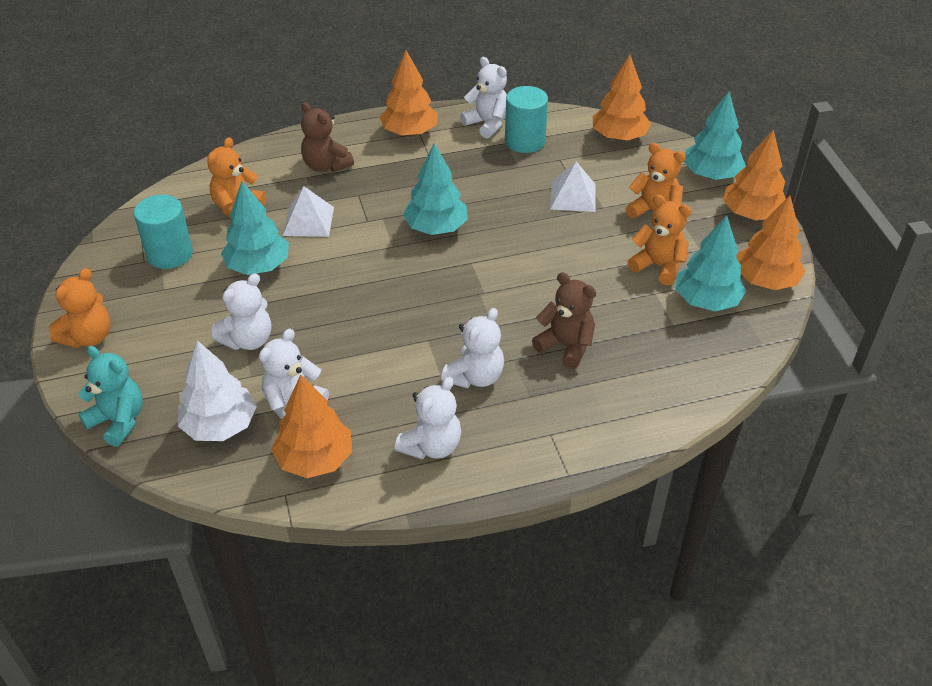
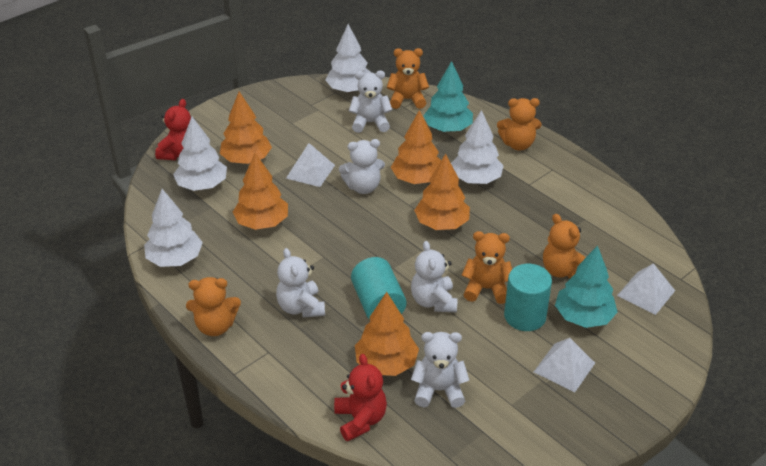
brown teddy bear: [301,102,354,172] [532,272,596,369] = 2 -> none = 0
orange teddy bear: [49,268,111,348] [207,137,266,219] [626,143,686,219] [628,195,692,285] = 4 -> [186,277,241,336] [387,48,429,109] [462,231,512,304] [497,98,541,151] [543,214,586,279] = 5
red teddy bear: none = 0 -> [155,99,191,160] [334,354,387,442] = 2
turquoise teddy bear: [78,346,143,447] = 1 -> none = 0
turquoise tree: [221,181,289,275] [403,143,468,235] [676,215,746,311] [684,92,746,180] = 4 -> [423,61,473,132] [555,245,618,328] = 2
white pyramid: [283,186,334,237] [550,162,595,212] = 2 -> [286,143,335,187] [534,338,595,392] [617,263,675,315] = 3
white tree: [178,340,257,441] = 1 -> [144,189,203,267] [173,117,227,191] [326,24,370,93] [451,110,504,184] = 4

